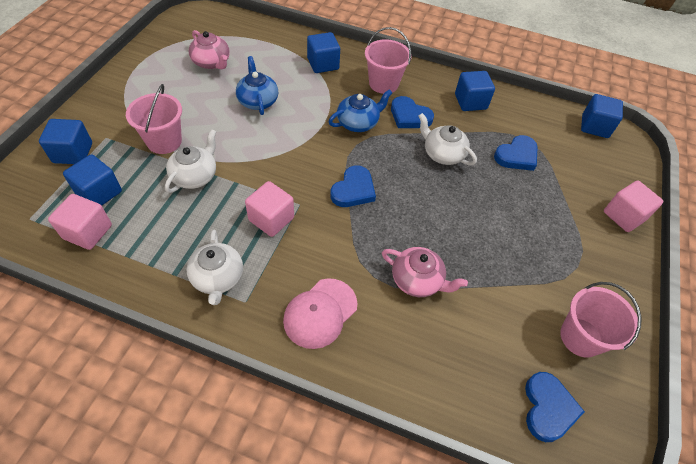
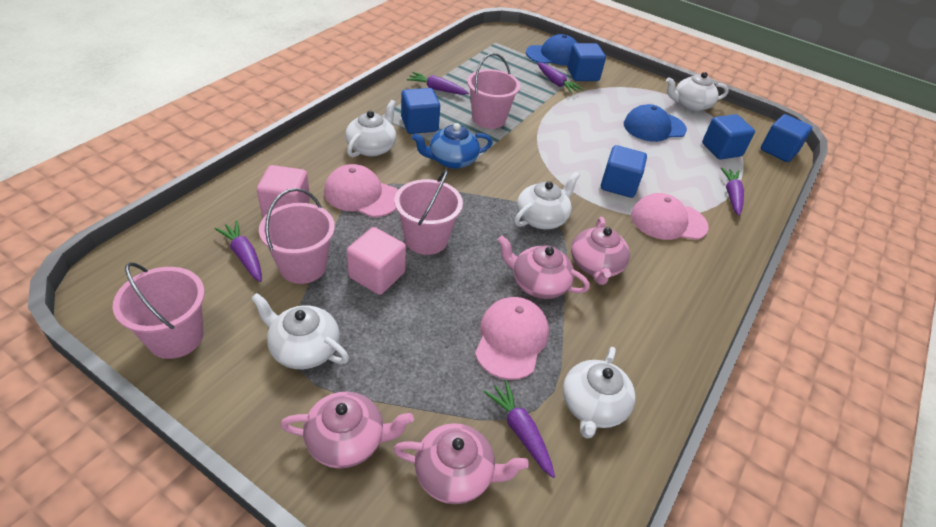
blue cap: none = 0 -> [526,34,578,66] [624,104,687,142] = 2
blue heart: [330,165,376,207] [391,96,434,128] [494,135,538,171] [525,372,585,442] = 4 -> none = 0
blue teapot: [236,56,278,115] [328,89,392,132] = 2 -> [412,123,493,169] = 1
pink bucket: [126,84,182,154] [365,27,412,94] [560,282,642,357] = 3 -> [113,262,205,359] [259,188,335,284] [394,170,463,255] [467,53,520,129] = 4
pink cap: [283,278,357,349] = 1 -> [324,164,398,217] [475,297,549,380] [631,193,709,240] = 3
pink cube: [48,194,112,250] [245,181,294,237] [604,180,663,232] = 3 -> [257,165,310,217] [347,227,406,295] = 2
pink teapot: [189,30,230,69] [382,247,468,297] = 2 -> [280,391,414,469] [393,423,529,504] [497,236,590,299] [571,217,630,285] = 4
purple carrot: none = 0 -> [215,220,262,282] [406,72,469,95] [483,380,555,478] [537,62,583,94] [721,167,744,216] = 5
white teapot: [165,129,216,193] [186,230,243,305] [419,113,477,165] = 3 -> [251,293,349,369] [345,100,396,158] [514,172,580,229] [563,347,635,439] [666,72,729,111] = 5

